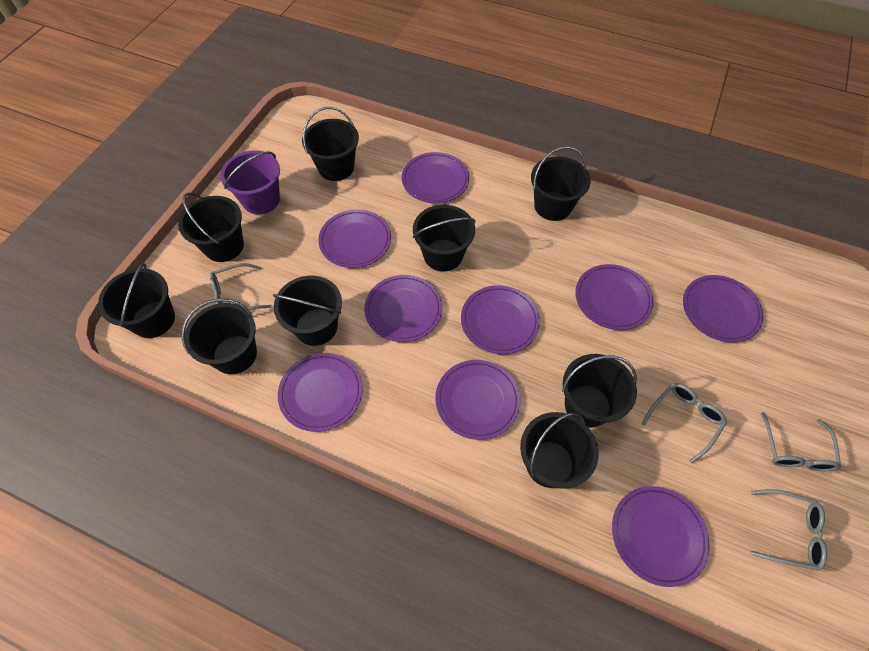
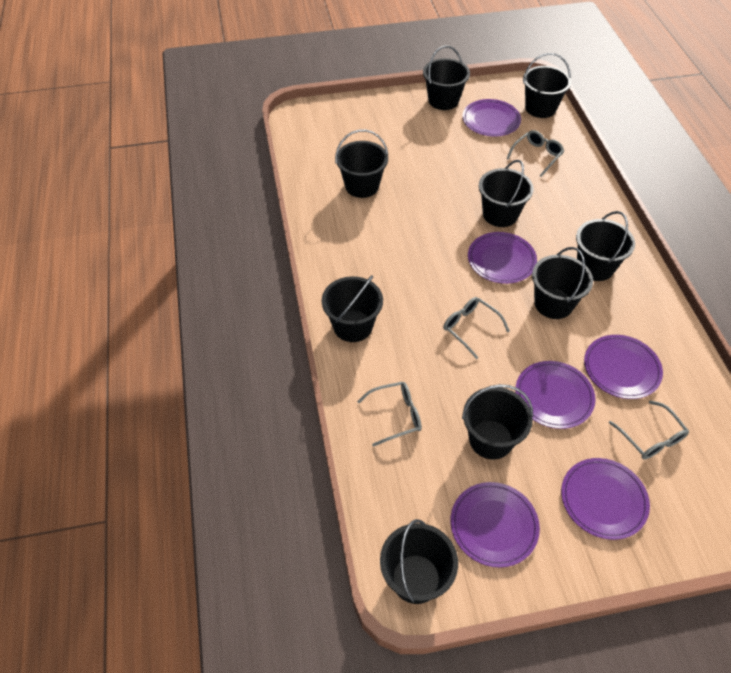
purple bucket: [220,150,280,215] = 1 -> none = 0
purple plate: [278,353,363,432] [318,209,391,268] [364,275,442,342] [402,152,469,203] [436,360,521,440] [461,285,540,354] [575,264,654,330] [612,486,710,587] [683,275,764,342] = 9 -> [450,482,540,568] [462,99,521,137] [468,232,537,284] [515,361,596,429] [561,458,650,540] [584,335,663,399] = 6

